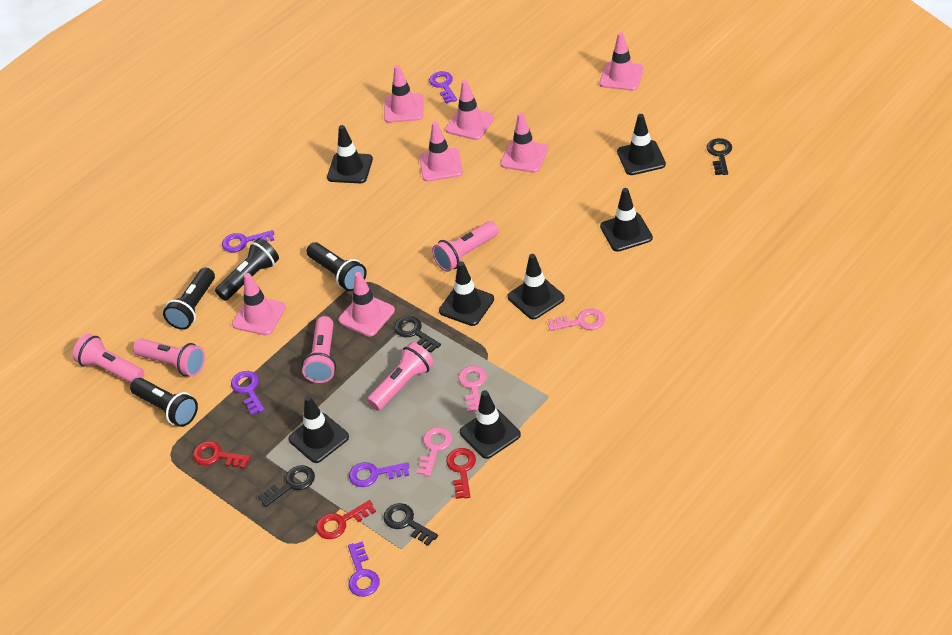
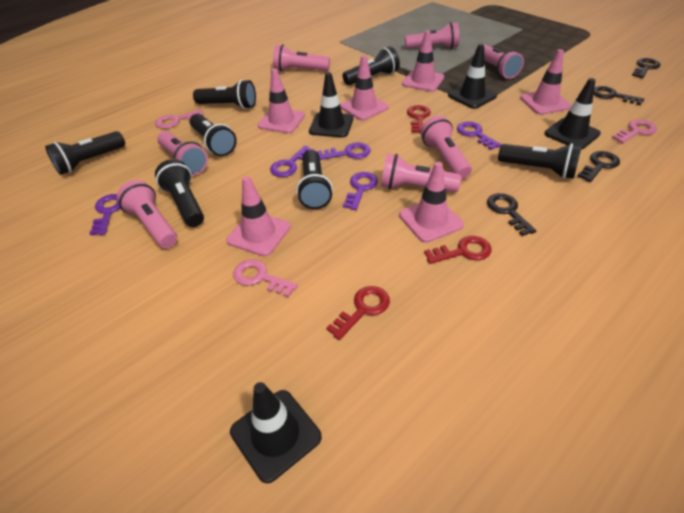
black flashlight: [130,378,198,427] [163,268,215,330] [215,238,279,301] [306,242,367,291] = 4 -> [45,131,125,175] [155,159,204,227] [190,114,237,156] [193,80,256,109] [296,150,333,209] [342,46,400,86] [498,143,582,179] = 7
black traffic cone: [288,395,349,463] [327,125,373,183] [439,261,494,326] [460,390,521,459] [507,254,565,320] [600,188,653,252] [617,114,666,175] = 7 -> [230,382,322,483] [309,72,353,138] [448,44,497,109] [544,78,601,150] = 4
pink flashlight: [73,333,145,383] [133,338,205,377] [302,316,336,383] [367,342,434,411] [432,221,499,272] = 5 -> [117,180,177,248] [157,131,208,175] [273,44,330,72] [381,154,461,192] [405,22,459,49] [420,116,472,179] [475,44,524,79] = 7
pink traffic cone: [232,273,286,336] [338,272,395,337] [384,65,423,123] [419,122,463,182] [445,80,494,140] [500,112,548,173] [599,32,644,91] = 7 -> [226,176,291,256] [258,68,305,133] [340,55,389,121] [399,162,464,243] [402,30,444,92] [520,49,571,115] = 6

